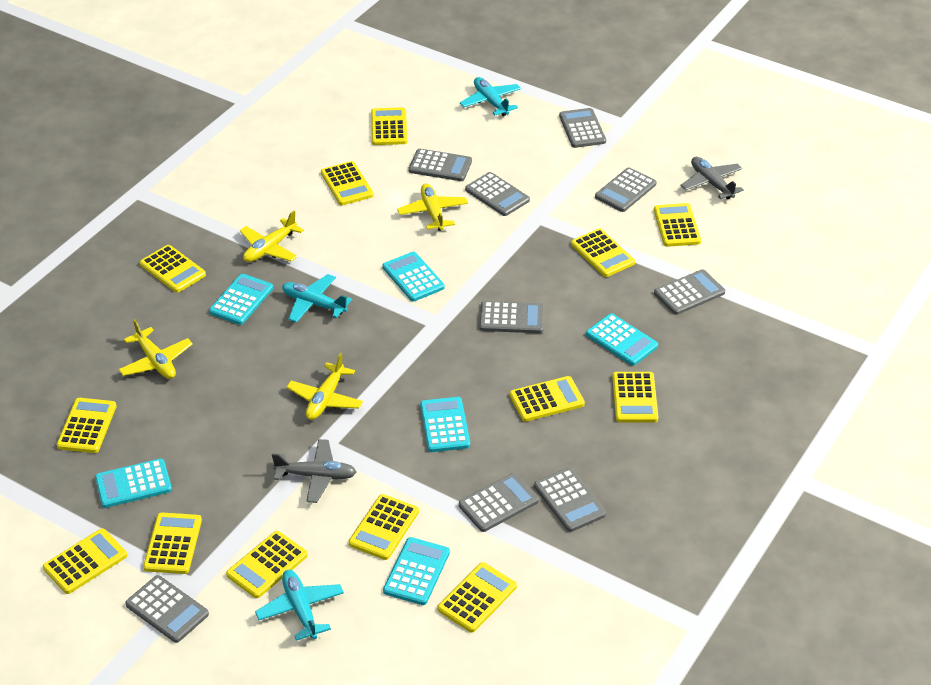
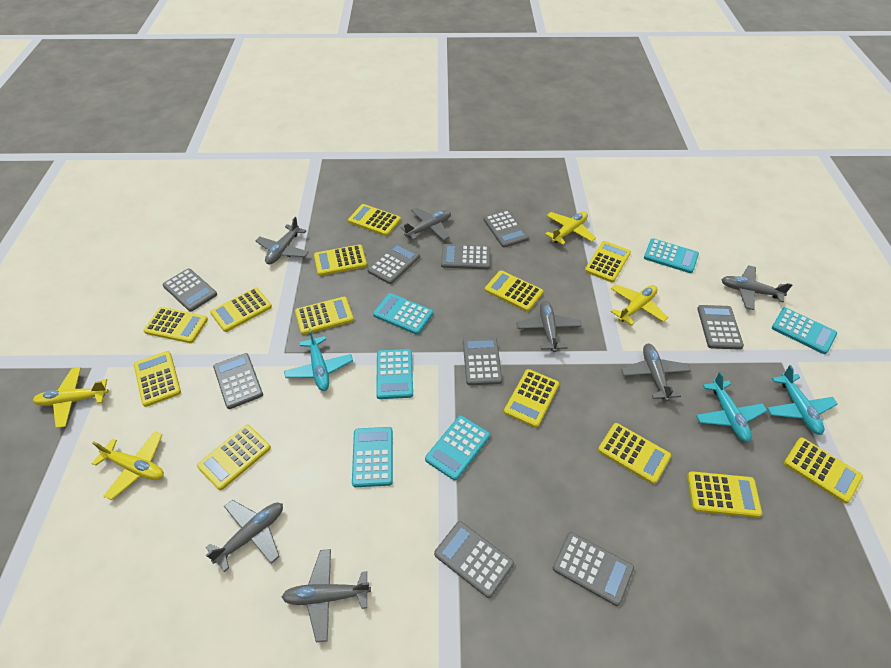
grey plane: [272,439,357,503] [680,157,744,199] = 2 -> [206,500,283,572] [256,217,309,265] [282,549,371,642] [400,207,451,240] [516,301,582,352] [621,344,691,401] [721,265,793,310] = 7

